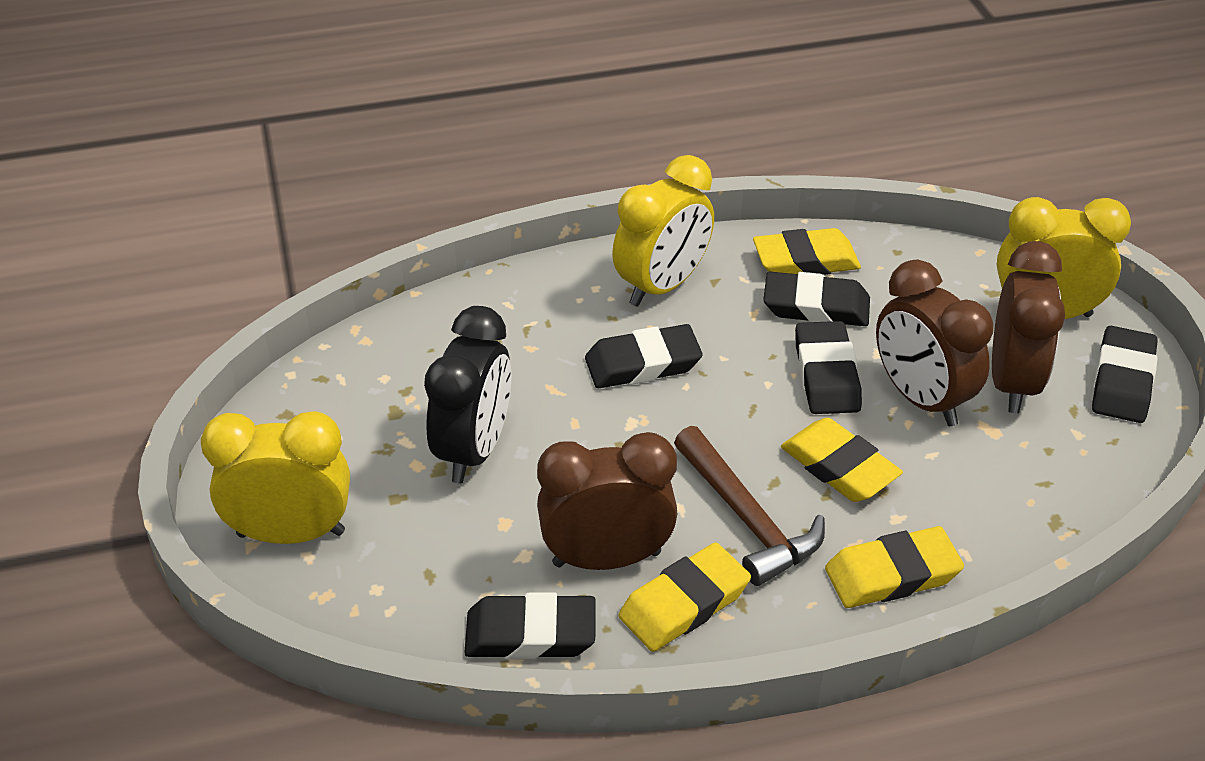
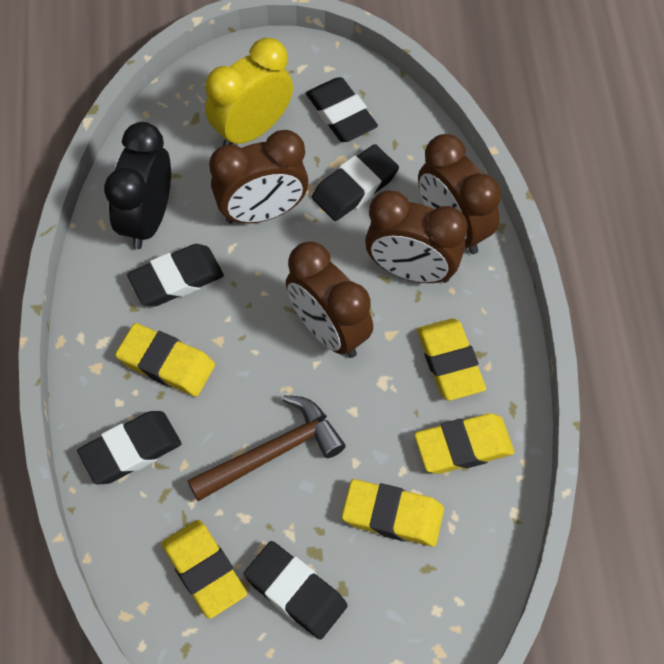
brown clock: [537,432,677,570] [876,260,993,426] [992,241,1065,413] = 3 -> [209,130,308,223] [286,241,373,358] [365,190,468,283] [418,134,501,254] = 4
yellow clock: [201,411,350,544] [612,155,714,307] [997,197,1131,319] = 3 -> [205,38,293,146] = 1
yellow eraser: [618,543,751,652] [753,228,861,275] [781,418,903,502] [825,526,964,608] = 4 -> [115,323,215,397] [161,520,247,619] [342,479,444,547] [415,413,514,474] [417,318,486,401] = 5

